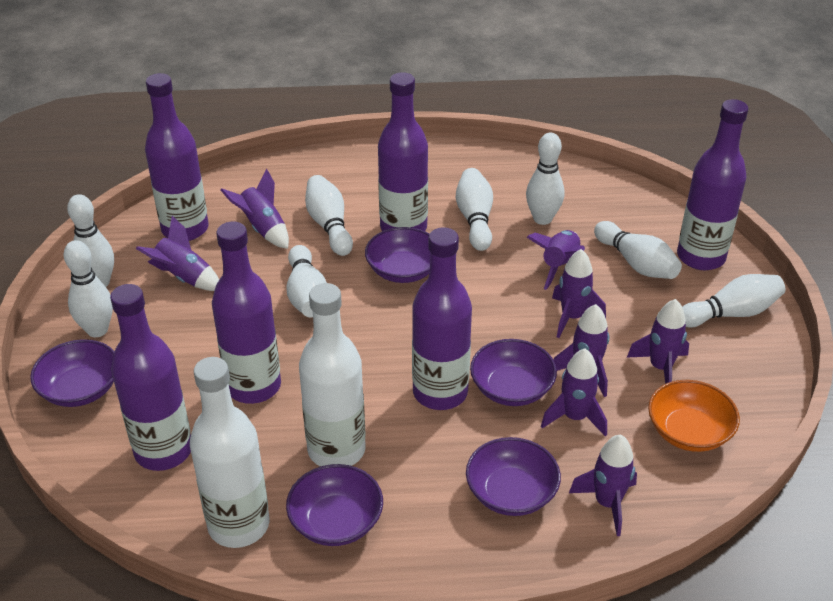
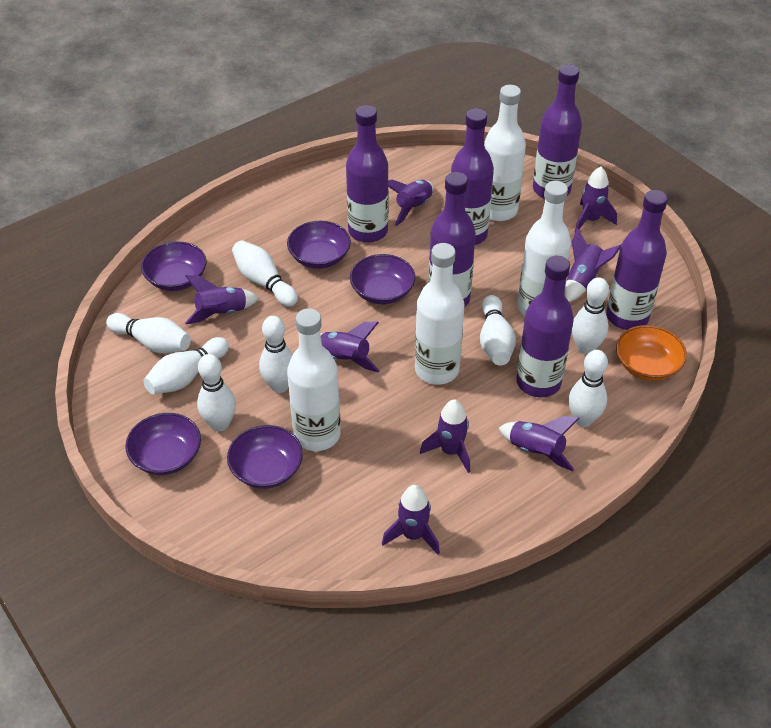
white bottle: [190,357,270,548] [299,283,366,466] = 2 -> [287,309,341,451] [415,243,465,385] [484,85,526,221] [517,181,571,316] = 4

